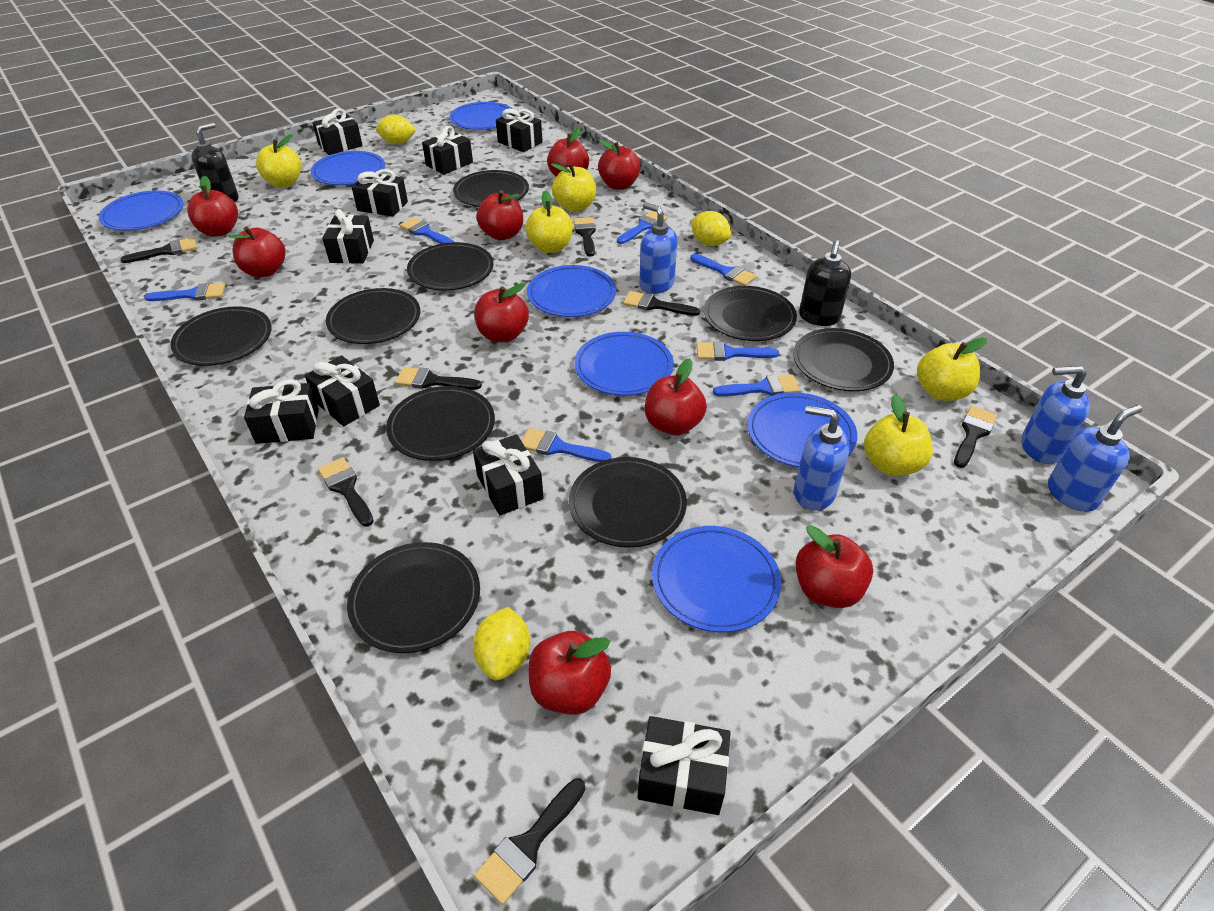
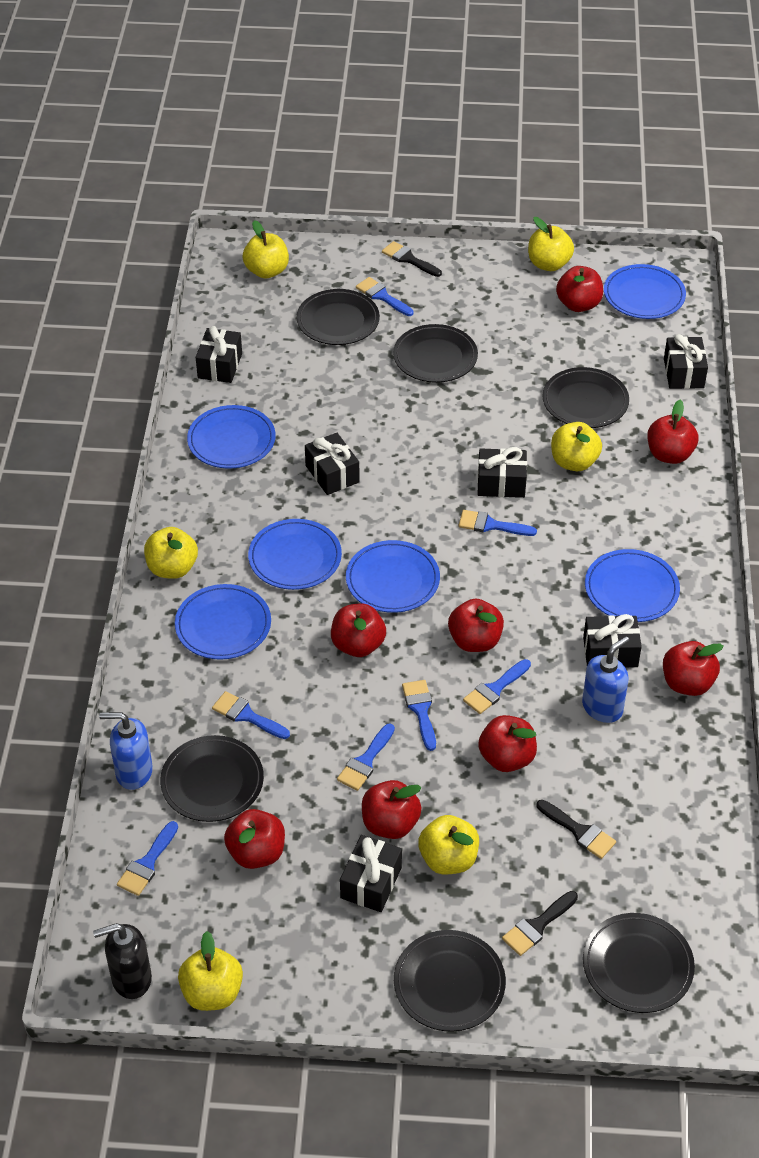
black brush: [121,237,197,263] [318,457,374,527] [395,367,482,390] [474,779,585,905] [574,217,596,256] [623,291,700,316] [954,406,997,468] = 7 -> [382,241,442,277] [502,891,578,956] [537,800,616,859] = 3
black gift: [244,379,319,444] [305,355,380,426] [312,108,363,155] [322,209,374,264] [352,169,408,217] [422,126,473,175] [473,434,544,516] [496,109,542,152] [637,716,731,815] = 9 -> [196,326,242,383] [305,433,360,495] [340,835,402,912] [477,447,527,498] [583,614,642,667] [664,334,708,389] = 6
black plate: [170,306,272,366] [326,288,420,344] [347,542,480,653] [386,386,495,461] [407,242,494,291] [453,170,529,207] [569,457,687,547] [704,286,797,341] [793,328,894,391] = 9 -> [160,735,264,822] [297,289,380,345] [393,324,478,383] [394,930,506,1032] [542,367,629,428] [583,913,695,1013] = 6
black soap dispenser: [191,123,239,202] [799,240,851,326] = 2 -> [93,923,152,999] = 1
blue plate: [99,190,183,231] [311,151,385,185] [450,102,512,130] [527,265,616,317] [574,332,674,396] [652,526,781,632] [747,392,857,467] = 7 -> [175,584,271,660] [187,405,276,469] [248,519,342,590] [346,540,440,613] [585,549,680,622] [604,264,686,319] = 6
blue soap dispenser: [639,202,678,294] [794,405,850,511] [1021,366,1090,464] [1048,405,1142,512] = 4 -> [99,712,153,790] [582,636,629,723] = 2
red apple: [187,176,238,237] [228,226,286,277] [474,283,529,342] [476,190,523,240] [528,631,611,715] [547,127,589,177] [598,139,641,190] [645,358,707,435] [796,525,873,608] = 9 -> [224,809,285,869] [331,603,386,657] [362,780,422,839] [448,599,504,652] [478,715,537,772] [556,266,603,312] [647,400,699,464] [663,641,724,696] = 8
yellow apple: [256,134,301,188] [526,190,573,253] [551,163,596,212] [864,394,933,476] [917,337,987,401] = 5 -> [144,527,198,579] [178,931,243,1011] [243,220,289,279] [418,815,479,874] [528,217,574,271] [551,422,602,471] = 6
yellow lemon: [376,114,416,144] [473,607,531,681] [691,211,731,246] = 3 -> none = 0

